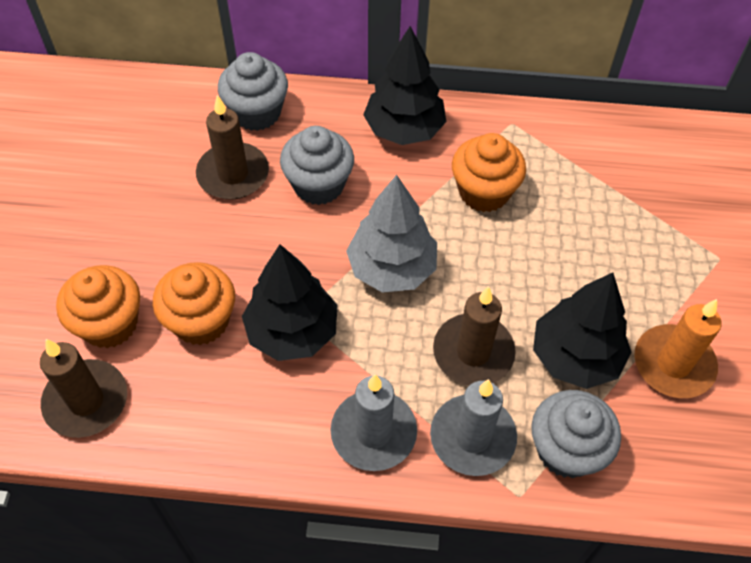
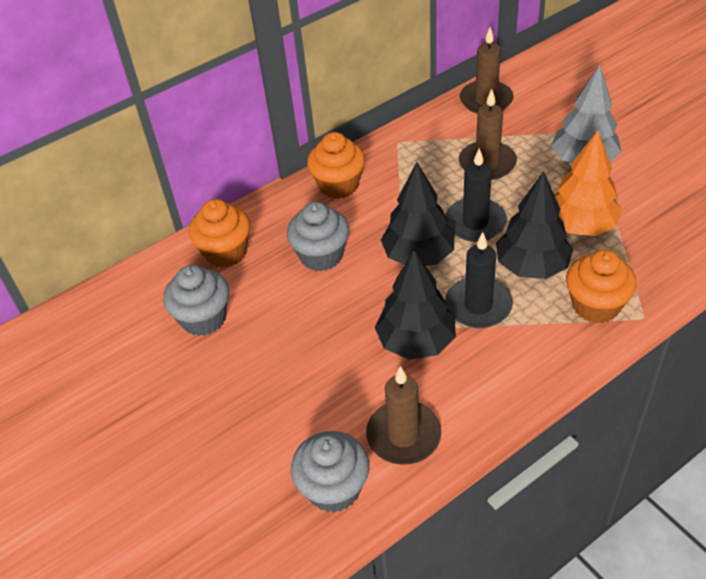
black candle: none = 0 -> [445,148,507,242] [445,232,513,328] = 2
grey candle: [330,374,417,471] [430,379,517,476] = 2 -> none = 0
orange candle: [634,299,722,398] = 1 -> none = 0
orange tree: none = 0 -> [555,130,622,236] = 1

